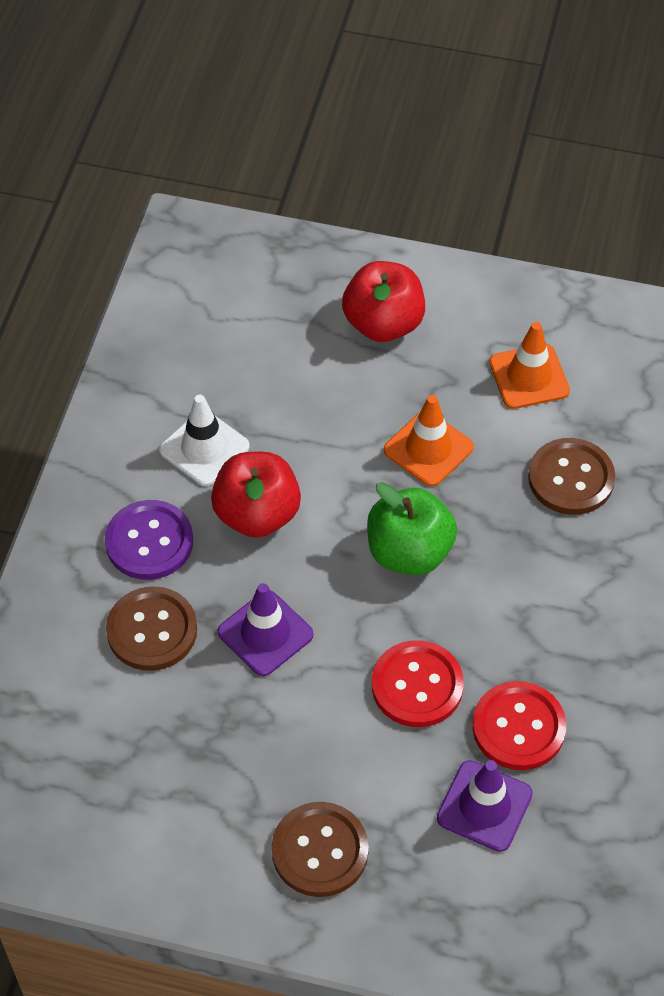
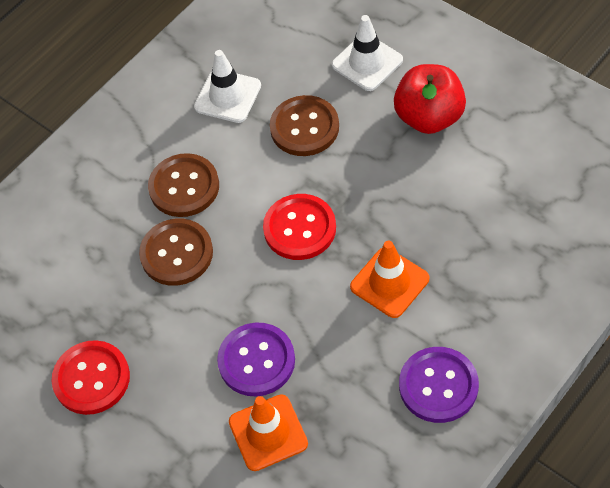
green apple: [367,482,457,575] = 1 -> none = 0
purple button: [105,500,193,580] = 1 -> [217,323,295,396] [399,347,479,423] = 2
purple traffic cone: [218,583,314,676] [437,760,533,852] = 2 -> none = 0
red apple: [211,452,301,538] [342,261,425,342] = 2 -> [394,64,466,134] = 1
white traffic cone: [159,395,250,486] = 1 -> [194,50,261,123] [332,15,403,91] = 2

